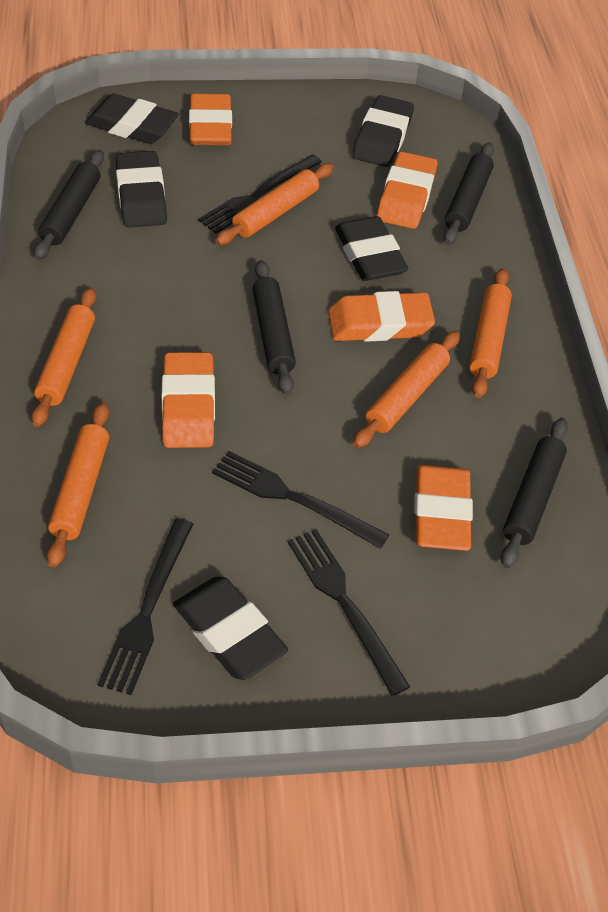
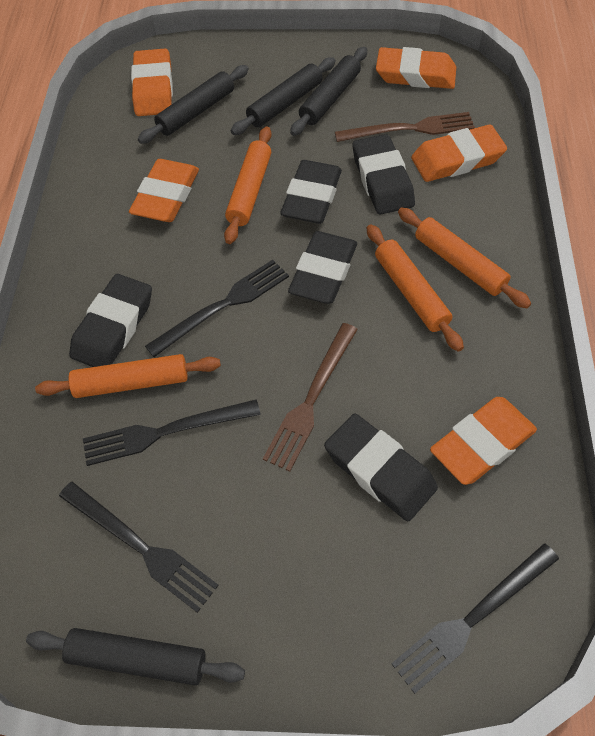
brown fork: none = 0 -> [263,323,358,472] [335,112,475,142] = 2
orange rolling pin: [31,287,97,427] [47,402,109,568] [215,163,334,245] [353,331,460,448] [469,268,512,398] = 5 -> [35,354,221,398] [224,126,272,244] [367,224,464,352] [398,208,531,308] = 4

